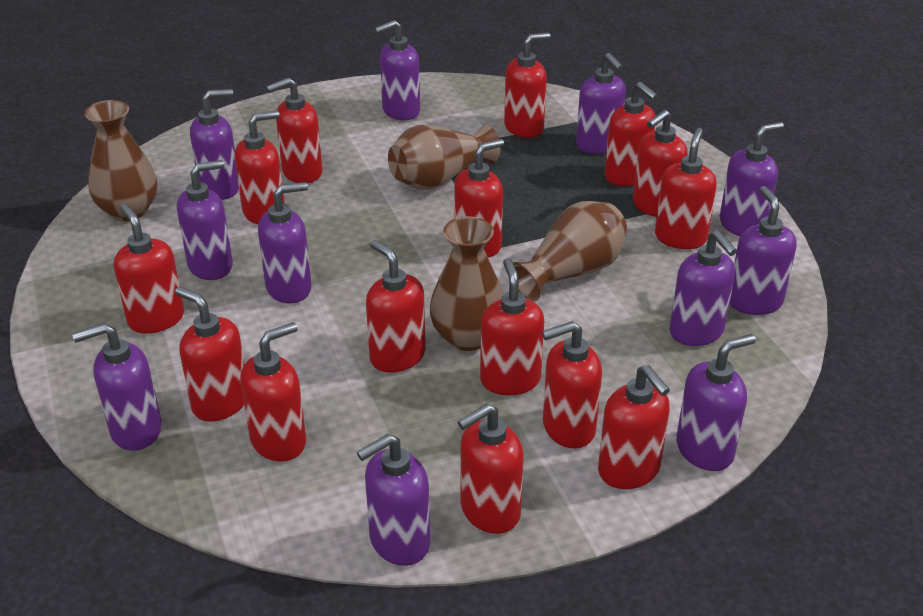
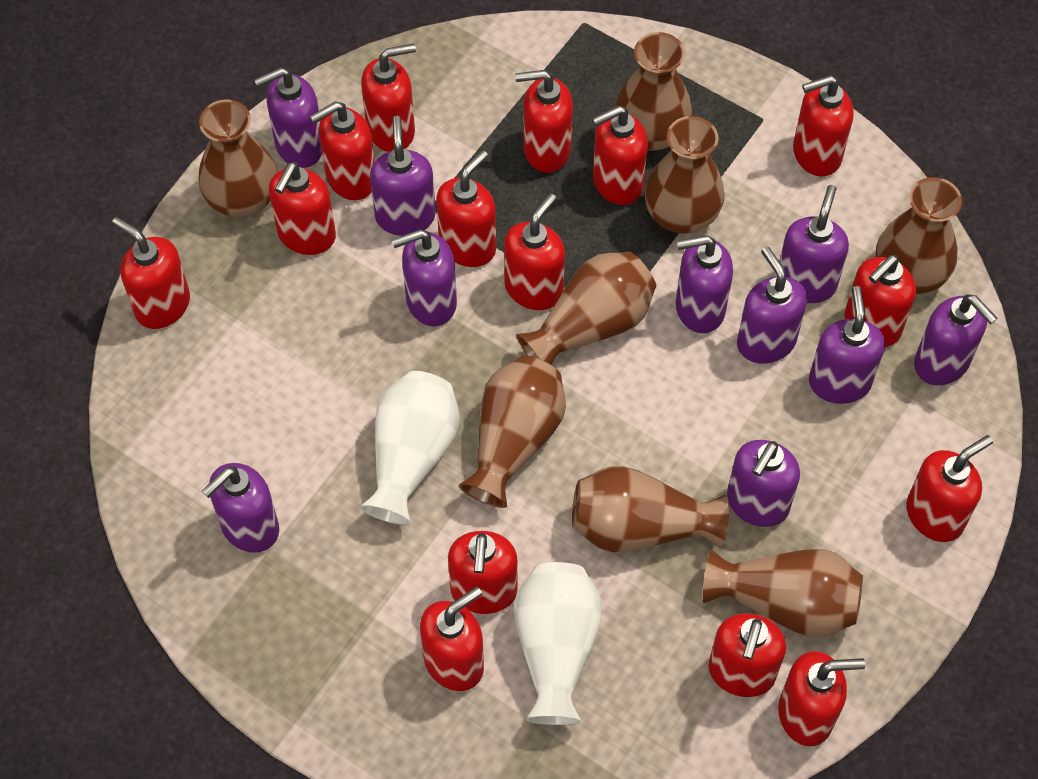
brown vase: [84,100,157,221] [388,125,500,190] [430,217,504,351] [513,201,627,301] = 4 -> [198,99,278,217] [458,356,566,508] [516,252,656,365] [572,466,729,552] [615,32,692,151] [645,116,725,234] [703,549,863,637] [876,177,962,294] = 8
purple soap dispenser: [72,323,162,451] [177,160,233,280] [190,89,239,200] [258,182,312,303] [357,434,430,566] [374,20,420,120] [576,53,626,154] [670,230,737,346] [676,334,756,471] [720,122,784,236] [730,186,797,315] = 11 -> [202,463,279,553] [254,67,322,168] [370,116,436,236] [392,229,457,326] [676,235,733,333] [727,440,800,527] [737,247,807,364] [776,185,849,303] [809,286,885,404] [914,294,997,385] = 10
white vase: none = 0 -> [360,371,460,525] [514,562,603,725] = 2

